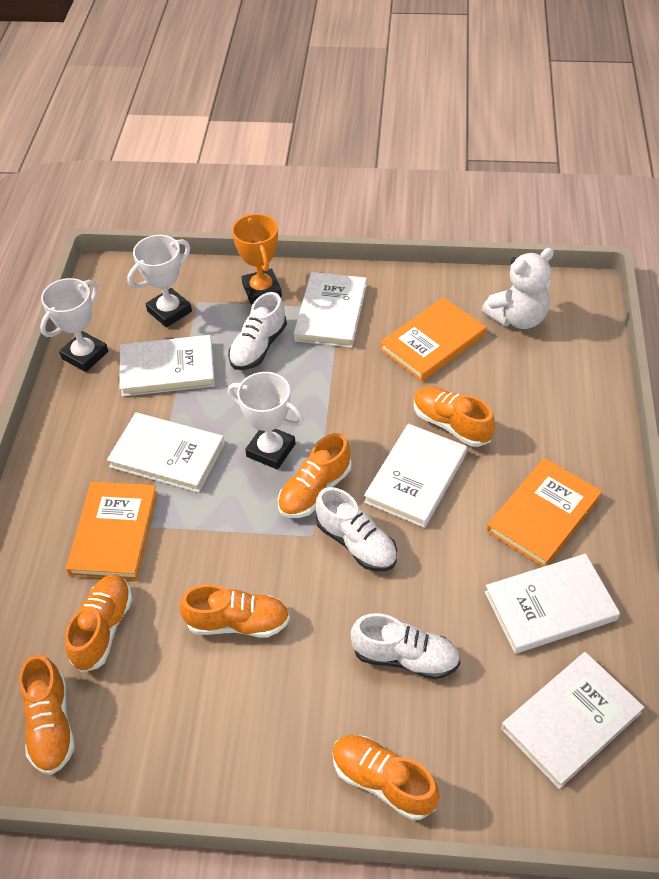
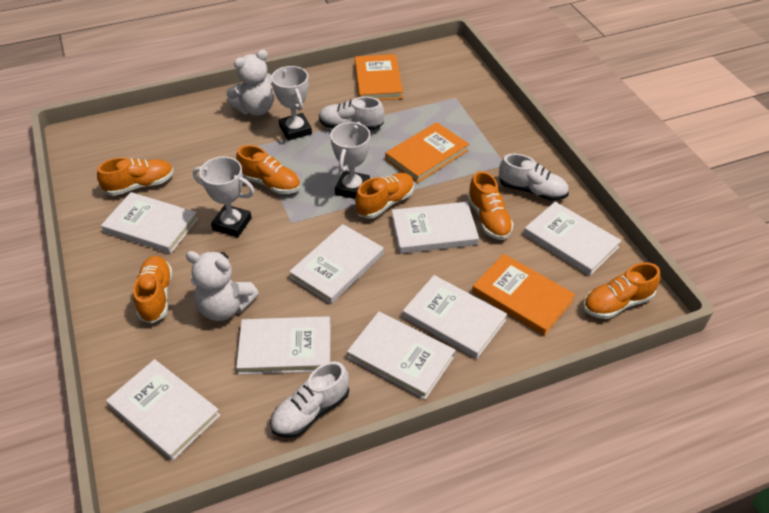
orange trophy: [232,214,282,305] = 1 -> none = 0
white book: [107,412,225,493] [119,335,215,397] [294,272,367,348] [364,424,467,528] [485,554,620,654] [501,652,644,789] = 6 -> [101,192,198,254] [106,359,220,460] [236,316,330,375] [289,224,384,304] [347,312,456,400] [392,202,479,254] [403,275,507,359] [524,202,621,276] = 8
white teddy bear: [482,248,554,329] = 1 -> [186,251,259,321] [226,50,274,116] = 2

